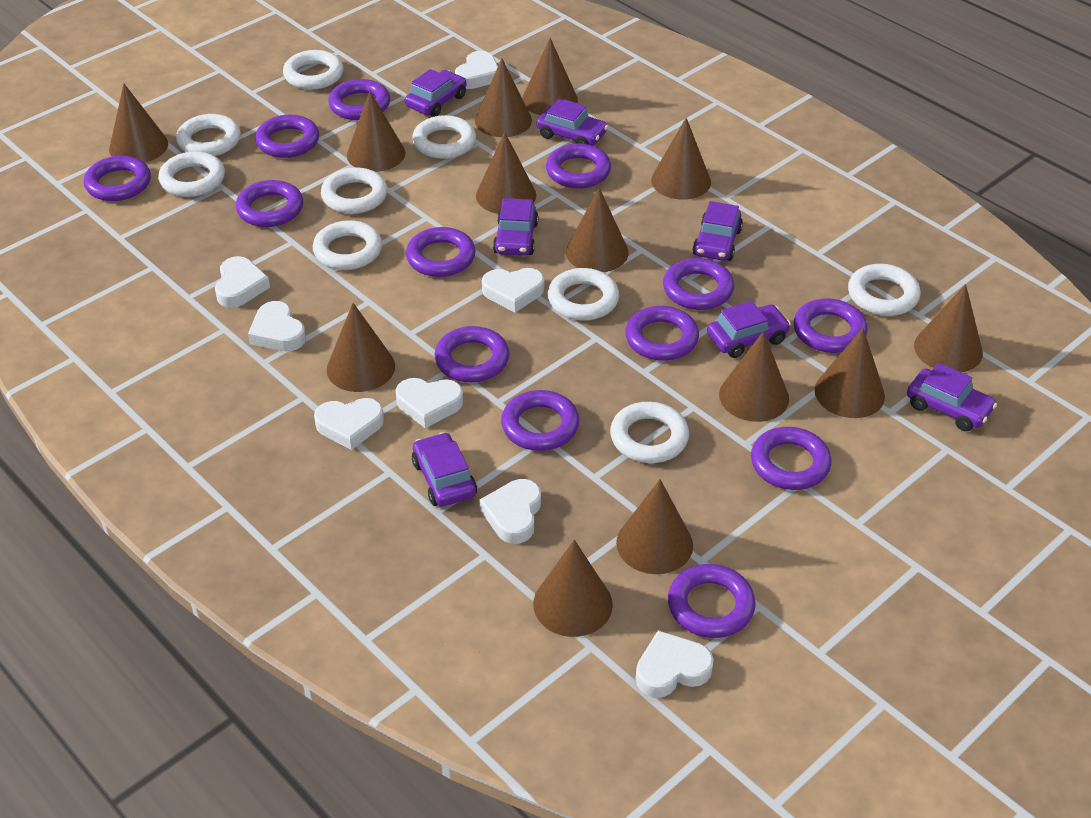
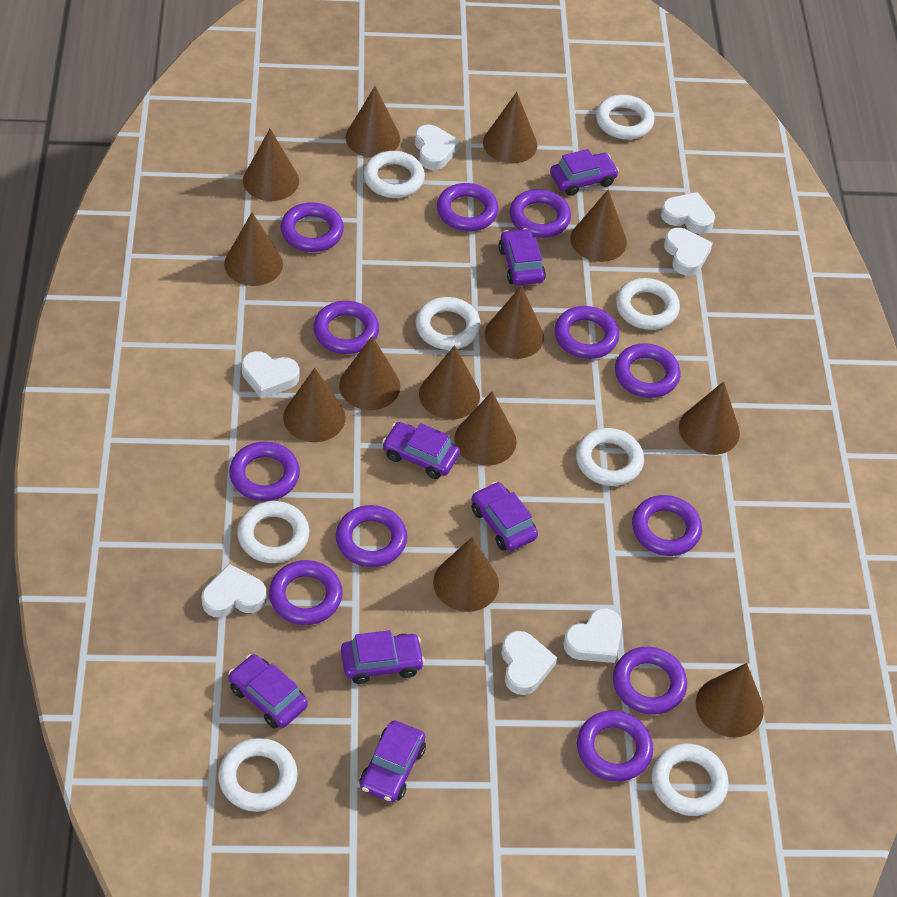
purple ring: [84,156,151,201] [236,180,303,227] [255,114,319,158] [328,79,390,120] [406,227,476,277] [434,326,509,382] [501,390,579,451] [546,143,611,189] [625,306,699,361] [663,258,734,310] [668,564,756,638] [751,427,832,490] [794,298,868,353] = 13 -> [229,441,300,501] [269,560,343,625] [281,202,344,252] [313,301,379,354] [336,505,407,567] [437,183,499,231] [510,189,571,238] [555,306,619,359] [577,710,653,781] [613,647,687,715] [615,343,680,398] [632,495,702,556] = 12
white heart: [215,256,270,308] [248,301,306,351] [314,398,384,450] [395,378,463,428] [455,51,498,89] [479,479,541,544] [482,268,544,312] [636,630,714,698] = 8 -> [202,564,266,618] [241,351,299,399] [415,125,460,170] [501,631,557,695] [563,608,622,663] [661,192,715,234] [664,228,713,276] = 7
white ring: [158,151,225,197] [176,114,241,156] [283,50,343,90] [313,220,382,270] [321,167,387,214] [412,115,476,159] [548,268,619,321] [610,402,689,463] [848,264,921,316] = 9 -> [218,738,298,812] [237,501,309,563] [364,151,425,198] [416,297,481,350] [576,428,644,486] [596,95,655,140] [616,278,680,330] [651,744,729,816] = 8

